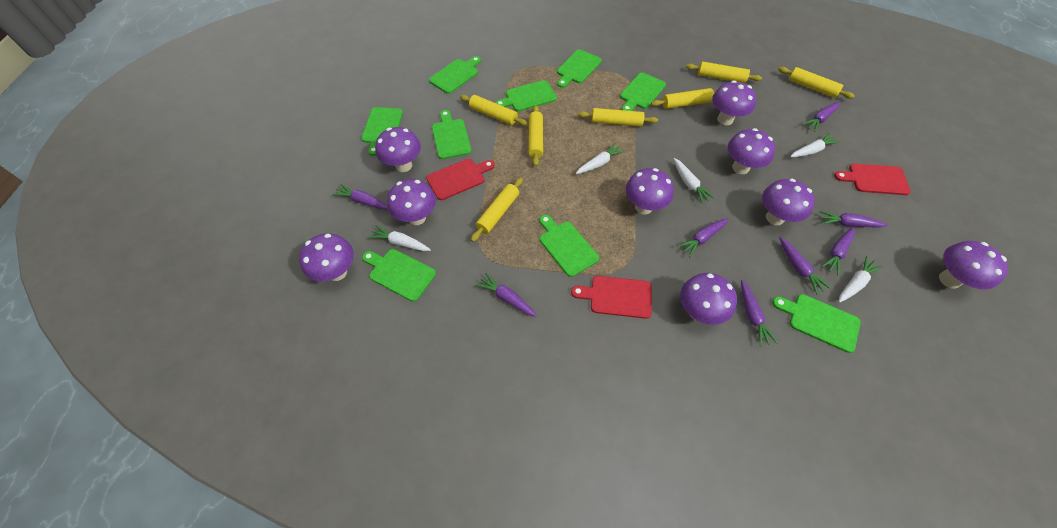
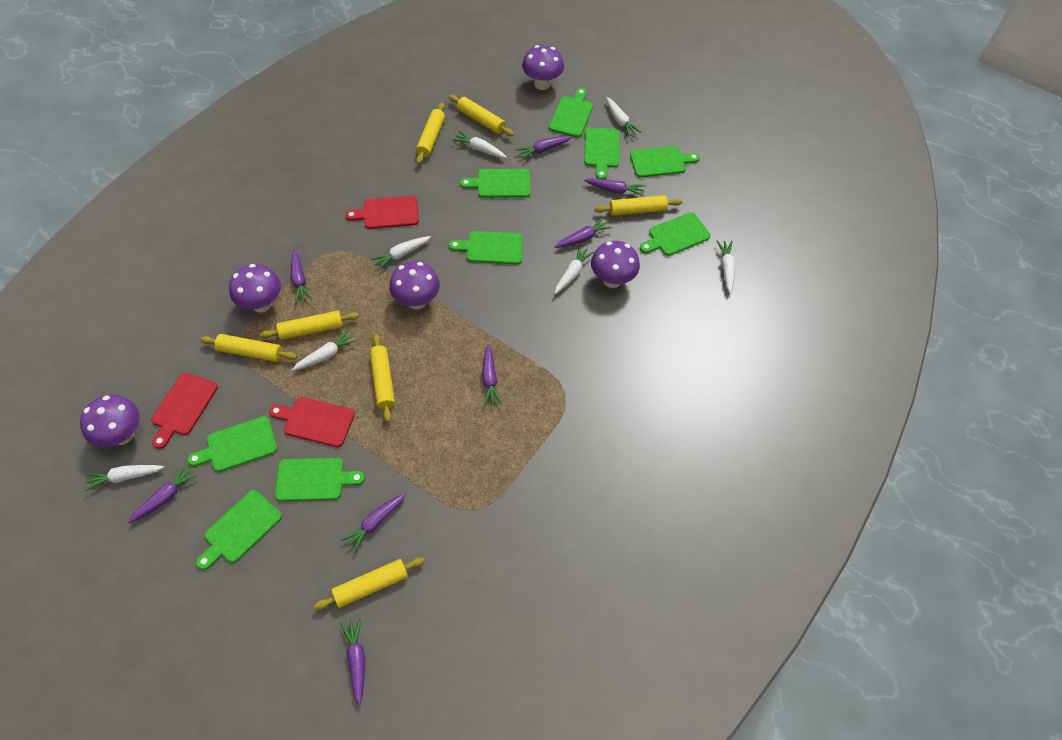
purple mushroom: [299,233,354,281] [375,127,421,172] [387,179,436,225] [625,168,674,215] [680,273,737,325] [712,80,756,125] [728,128,775,174] [762,178,815,225] [939,241,1008,290] = 9 -> [80,395,140,447] [229,264,281,313] [389,261,440,309] [522,45,564,90] [591,241,640,288] = 5
white carrot: [368,225,431,251] [576,142,625,174] [673,158,715,204] [790,133,840,157] [839,256,883,303] = 5 -> [85,465,164,491] [292,329,358,371] [370,236,431,270] [452,131,507,158] [554,245,594,294] [606,97,642,137] [717,241,735,293] = 7

